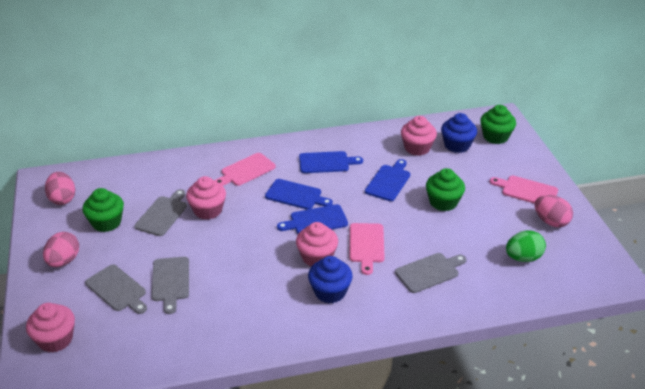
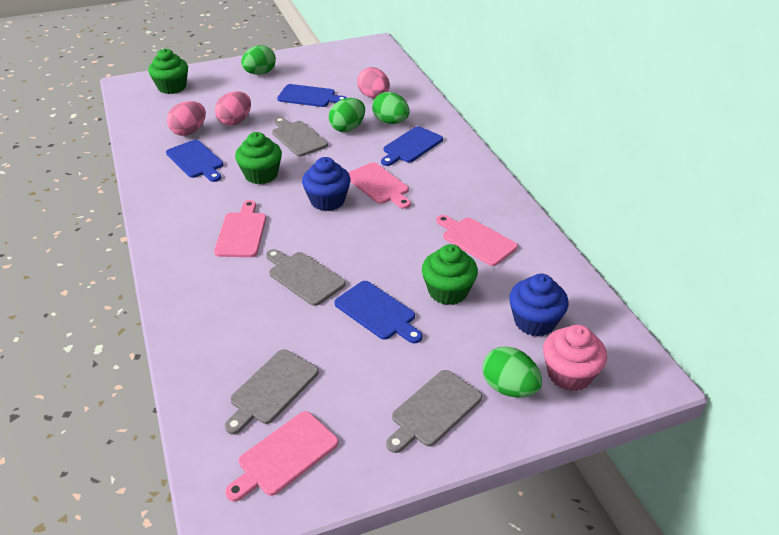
green egg: [506,230,546,262] = 1 -> [241,45,276,75] [329,98,365,132] [372,92,410,124] [482,346,542,397] = 4
pink cupcake: [26,303,75,353] [186,176,226,220] [296,222,338,266] [401,116,437,156] = 4 -> [543,325,607,391] = 1
pink cutting board: [215,153,276,186] [350,223,385,275] [490,176,558,204] = 3 -> [214,200,266,257] [225,411,338,502] [348,162,411,209] [436,215,518,266] = 4

